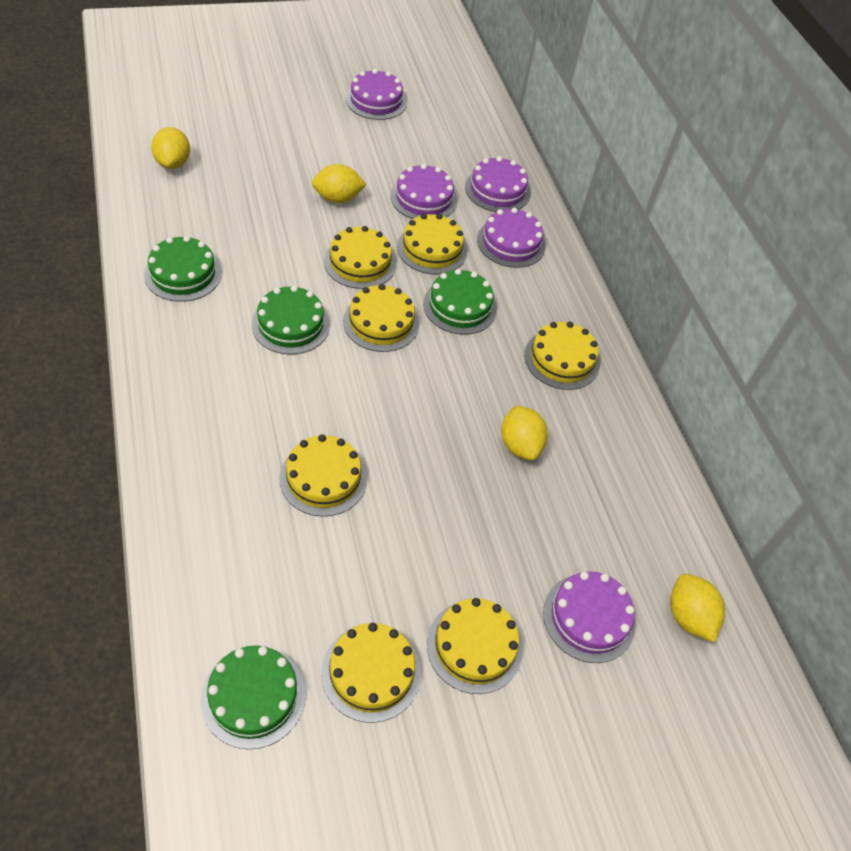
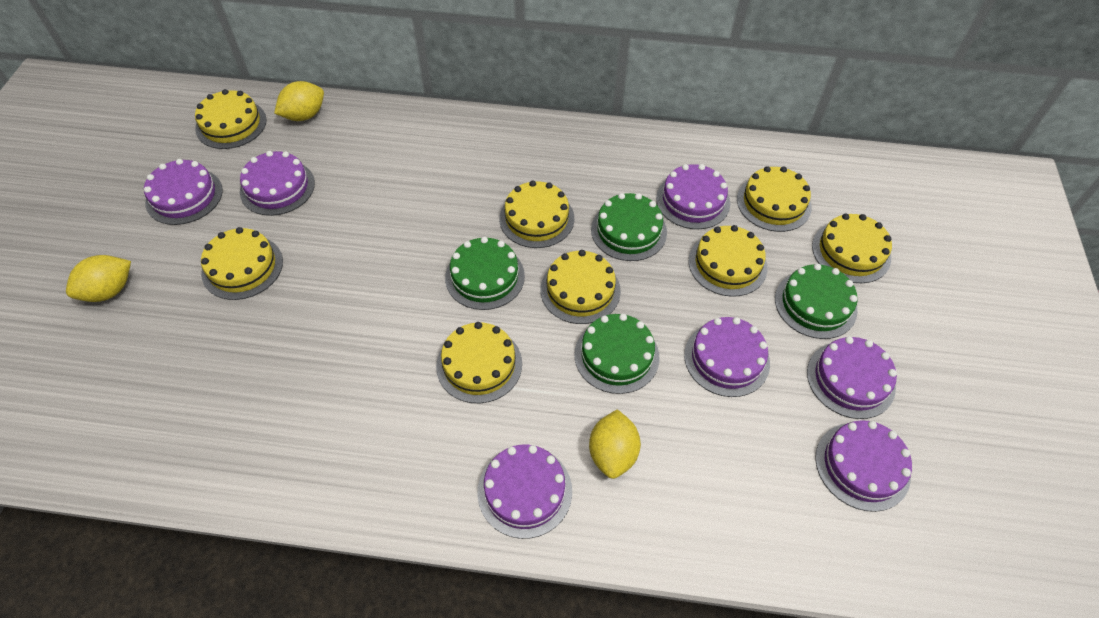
purple cake: [346,69,407,120] [391,164,458,219] [465,156,530,212] [477,208,546,268] [543,571,636,663] = 5 -> [144,159,223,225] [240,151,315,216] [477,445,572,539] [656,164,730,229] [684,317,770,397] [807,336,897,419] [815,420,912,512] = 7
yellow cake: [279,434,367,517] [321,623,421,723] [324,226,397,289] [343,284,419,352] [397,214,467,274] [427,598,523,694] [524,322,600,390] = 7 -> [195,89,267,149] [201,227,283,300] [436,322,522,403] [499,180,574,248] [540,250,621,324] [689,225,767,297] [737,166,812,232] [812,214,892,283] = 8
yellow lemon: [151,127,190,169] [312,164,367,203] [501,405,548,460] [670,574,725,642] = 4 -> [66,255,131,302] [274,81,324,121] [589,409,641,479] = 3

